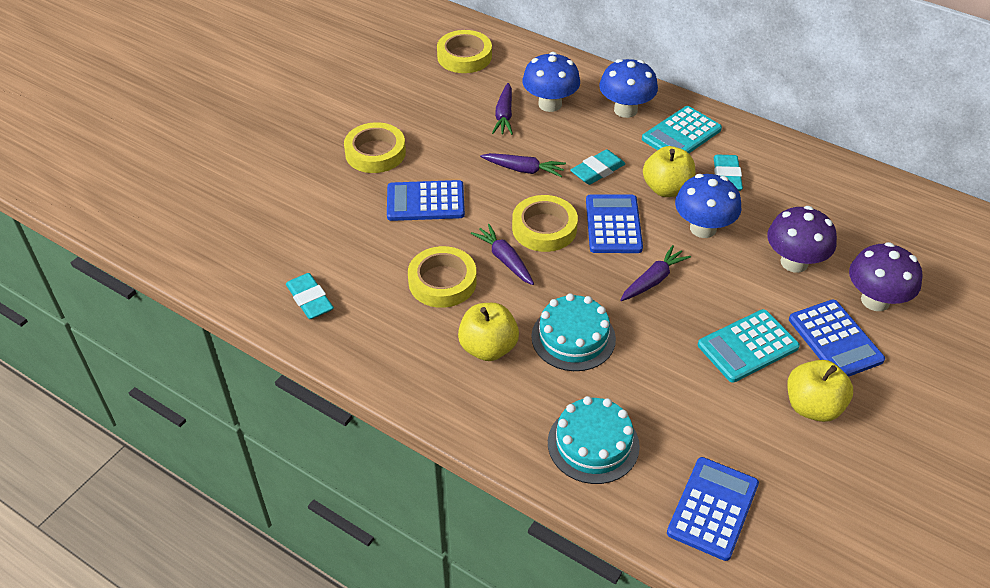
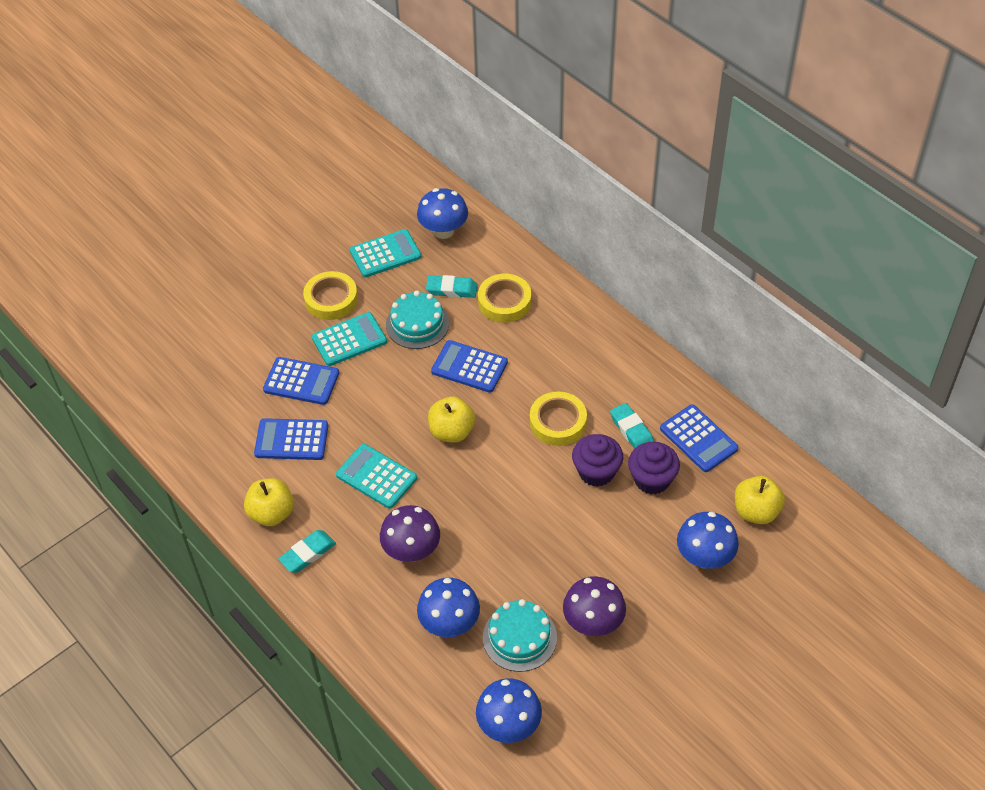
blue mushroom: [522,52,580,112] [599,59,658,118] [675,174,742,238] = 3 -> [417,188,468,239] [417,578,480,637] [476,678,542,743] [677,512,739,569] = 4
purple carrot: [471,224,534,285] [480,153,566,177] [492,83,513,135] [620,245,691,301] = 4 -> none = 0
purple cupcake: none = 0 -> [572,434,623,487] [628,442,680,494] = 2
turquoise calculator: [642,106,722,153] [698,309,800,383] = 2 -> [312,312,387,366] [336,444,417,509] [350,229,421,277] = 3
yellow tape: [344,122,406,173] [408,246,477,308] [437,30,492,73] [512,195,578,252] = 4 -> [303,271,358,320] [478,274,531,322] [530,392,587,446] = 3

